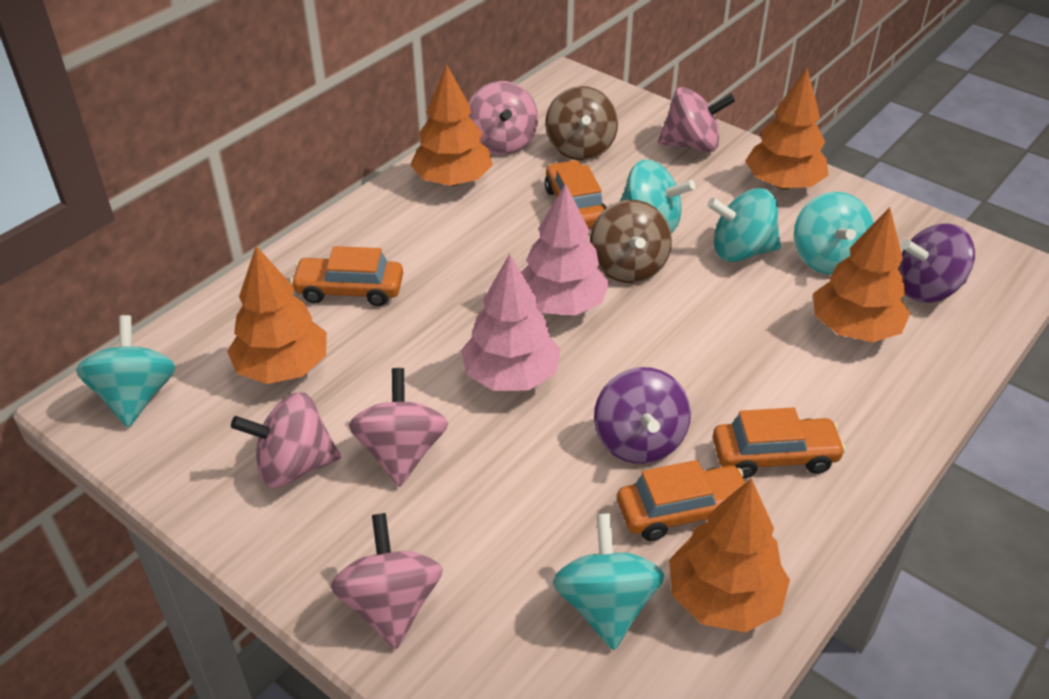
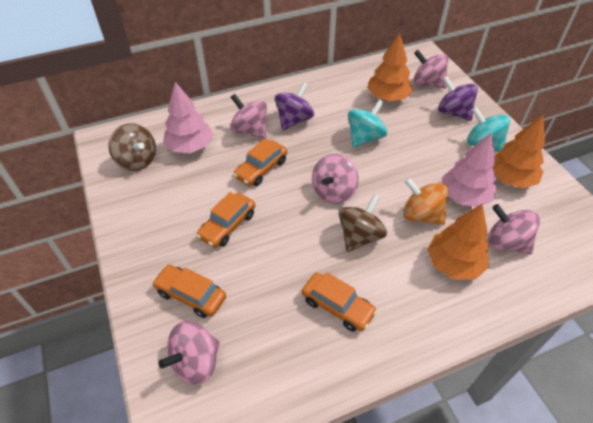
orange spinning top: none = 0 -> [403,177,448,225] = 1
orange tree: [227,246,327,384] [410,64,493,186] [669,478,790,632] [745,68,829,189] [813,207,910,342] = 5 -> [367,33,413,101] [427,204,489,280] [493,115,545,188] = 3
turquoise spinning top: [76,315,176,428] [552,513,664,650] [620,160,695,234] [707,188,781,262] [794,192,874,275] = 5 -> [348,100,388,148] [467,107,510,152] = 2

